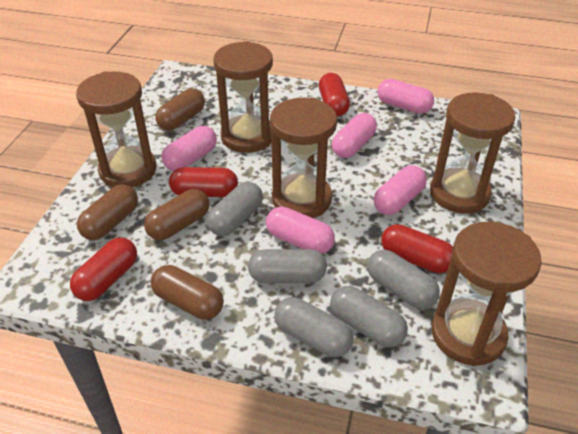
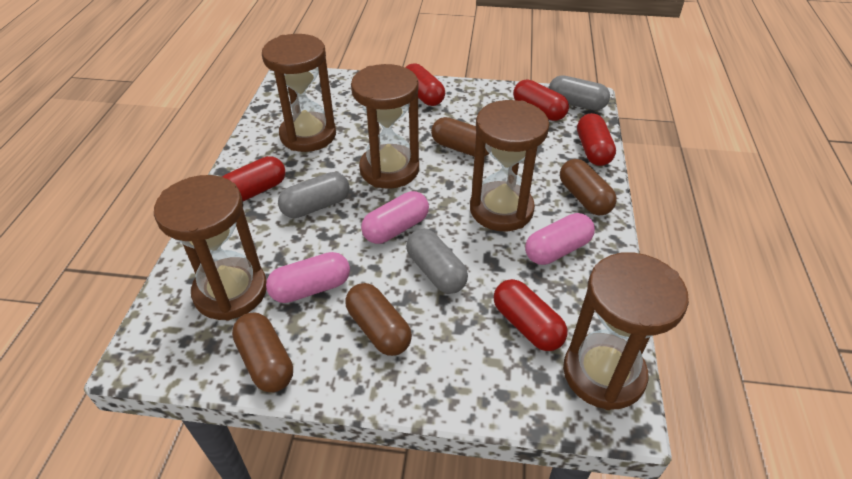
grey capsule: [207,182,263,236] [248,249,327,283] [274,297,353,357] [330,286,408,348] [367,250,440,309] = 5 -> [278,172,349,218] [406,229,468,294] [549,75,610,110] = 3
pink capsule: [161,126,217,171] [266,207,335,254] [332,113,377,158] [374,165,427,215] [378,79,434,114] = 5 -> [266,252,350,303] [361,191,429,244] [525,213,595,265] = 3
red capsule: [70,237,137,301] [169,167,238,197] [319,73,350,117] [381,224,453,273] = 4 -> [222,156,285,201] [405,63,445,106] [494,279,567,351] [513,80,569,121] [577,113,616,166] = 5

